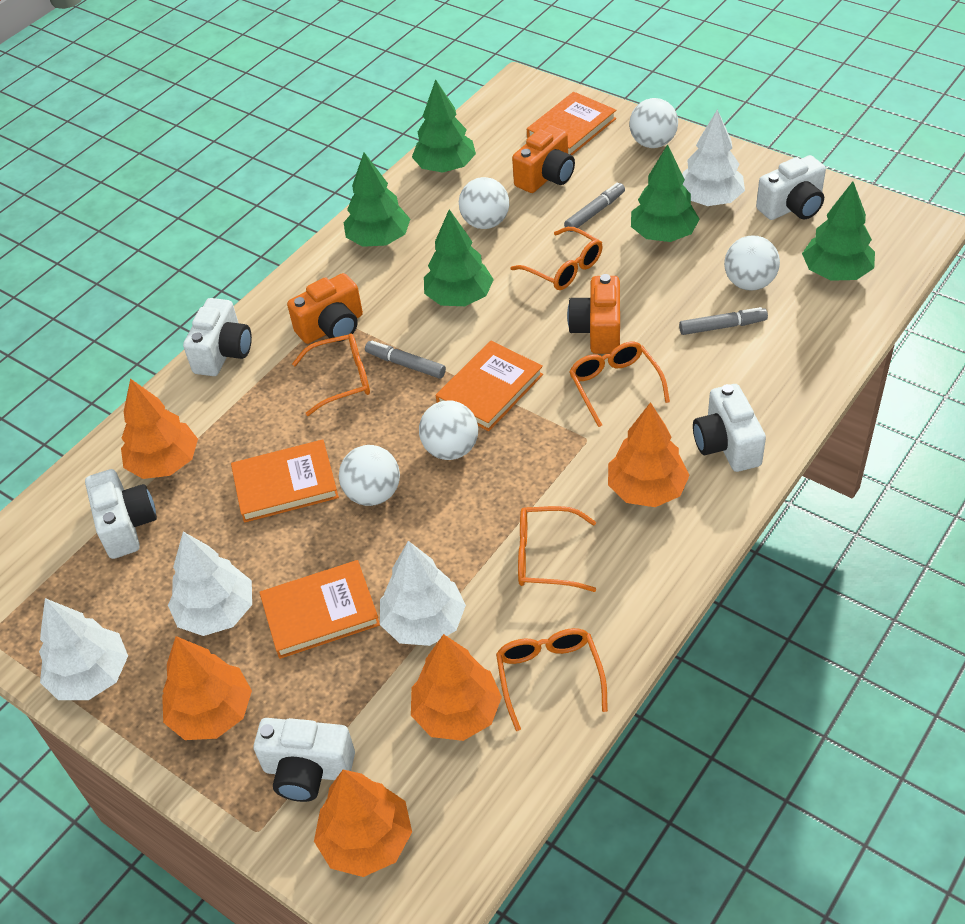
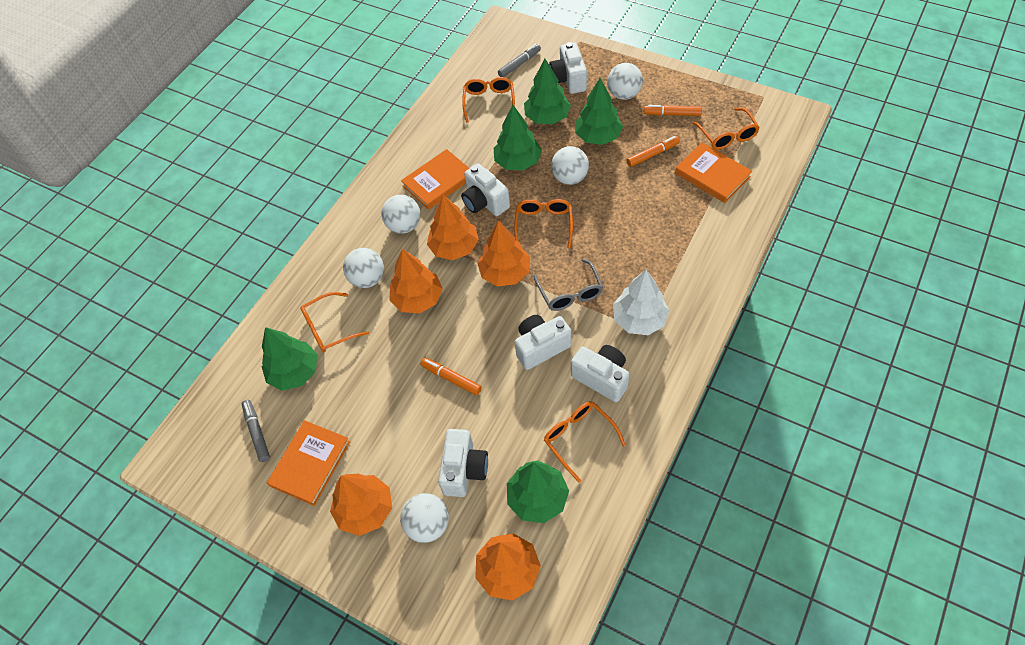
grey glasses: none = 0 -> [534,259,603,311] = 1
grey marker: [365,341,446,379] [564,182,625,232] [679,307,768,335] = 3 -> [242,400,270,462] [498,44,541,77] = 2
orange book: [231,440,339,523] [259,560,380,659] [436,341,543,431] [527,92,616,155] = 4 -> [267,420,350,506] [401,149,469,210] [675,142,752,203] = 3
orange camera: [287,273,363,344] [512,125,575,193] [567,274,620,354] = 3 -> none = 0
orange marker: none = 0 -> [420,358,482,395] [627,136,680,167] [644,105,702,116] = 3
white tree: [39,598,128,700] [168,532,252,636] [380,541,466,646] [682,109,745,206] = 4 -> [613,270,669,335] = 1

